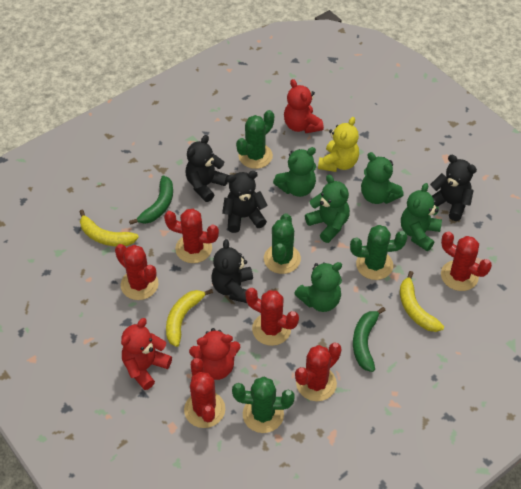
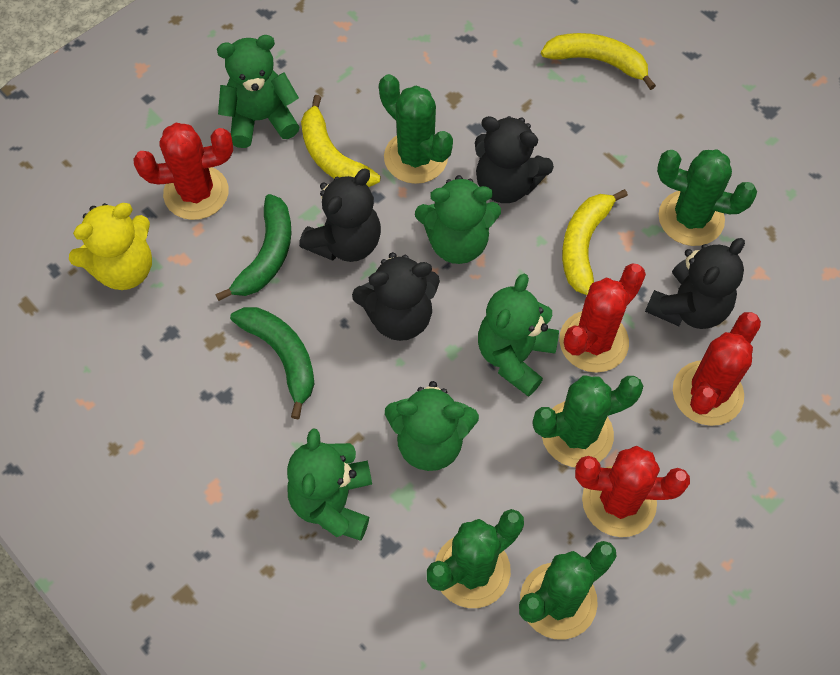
green cactus: [232,377,295,433] [236,110,274,169] [264,213,301,274] [350,225,407,280] = 4 -> [379,74,453,184] [427,509,524,608] [519,541,617,639] [533,375,643,467] [657,150,757,246] = 5
red cactus: [115,244,159,300] [164,209,219,263] [184,358,225,428] [245,288,299,346] [295,343,341,401] [441,231,492,291] = 6 -> [133,123,233,220] [559,264,646,373] [575,446,690,537] [673,312,761,426] = 4
red teddy bear: [121,318,172,390] [189,328,240,380] [284,79,324,133] = 3 -> none = 0

